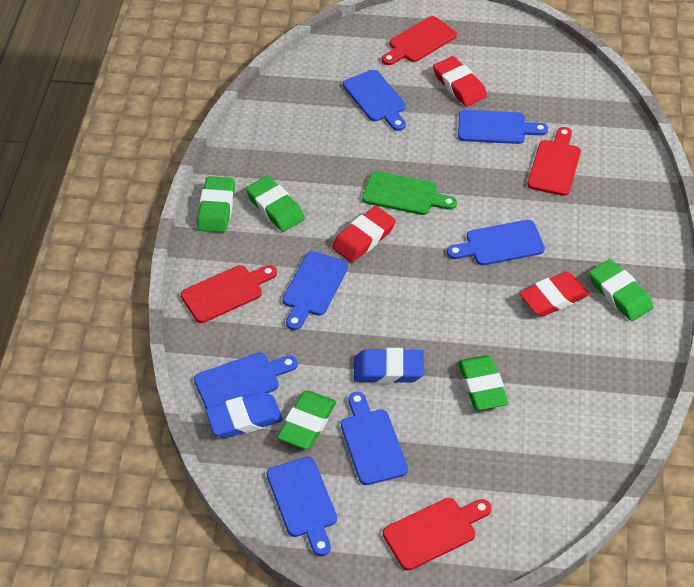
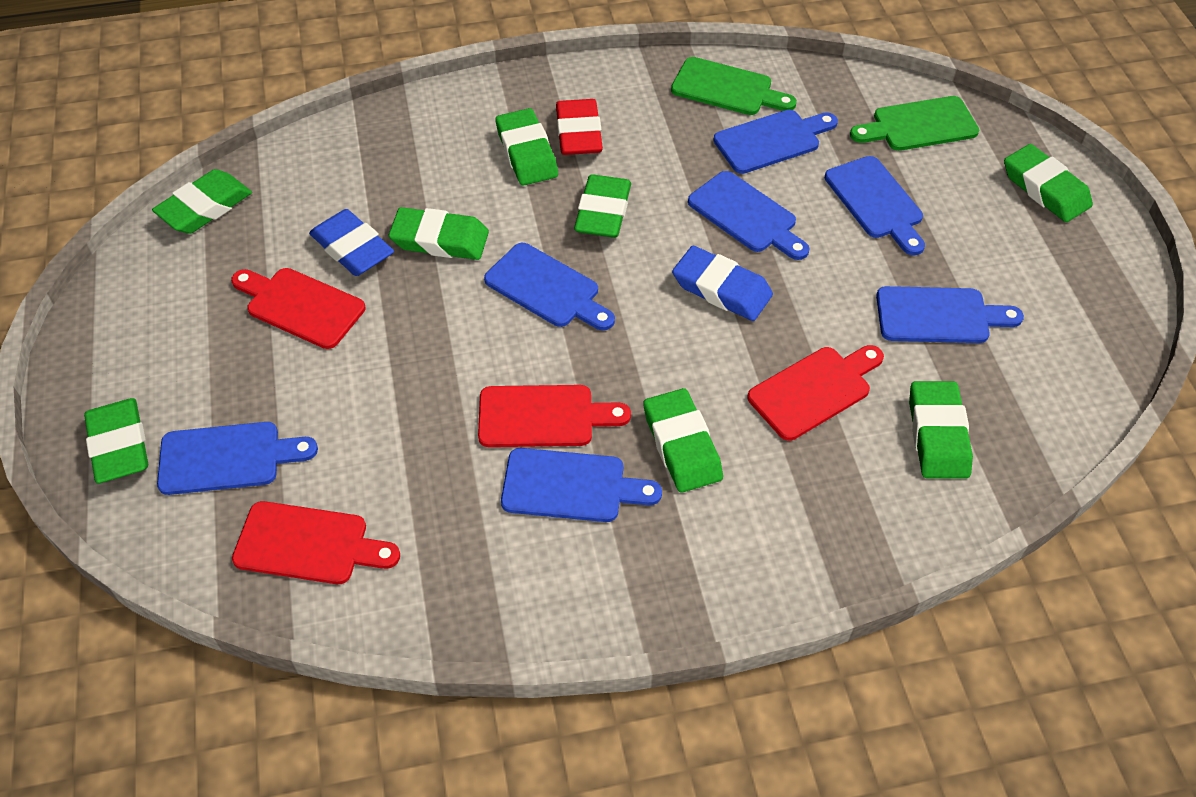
green cutting board: [362,171,457,215] = 1 -> [671,57,797,115] [850,96,979,151] = 2
green eraser: [197,176,235,233] [246,176,305,232] [277,391,336,449] [458,355,508,410] [589,259,653,321] = 5 -> [84,398,148,484] [152,169,252,234] [389,207,489,260] [496,108,558,186] [574,174,631,238] [643,388,723,493] [909,381,973,479] [1004,144,1093,222] = 8
red eraser: [332,206,396,263] [433,56,487,106] [519,272,589,317] = 3 -> [556,99,603,155] = 1

